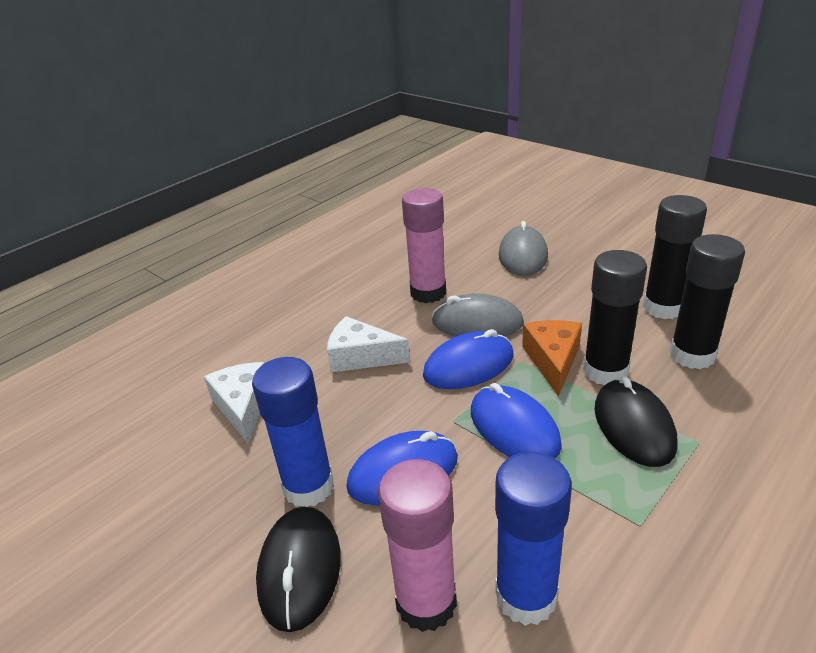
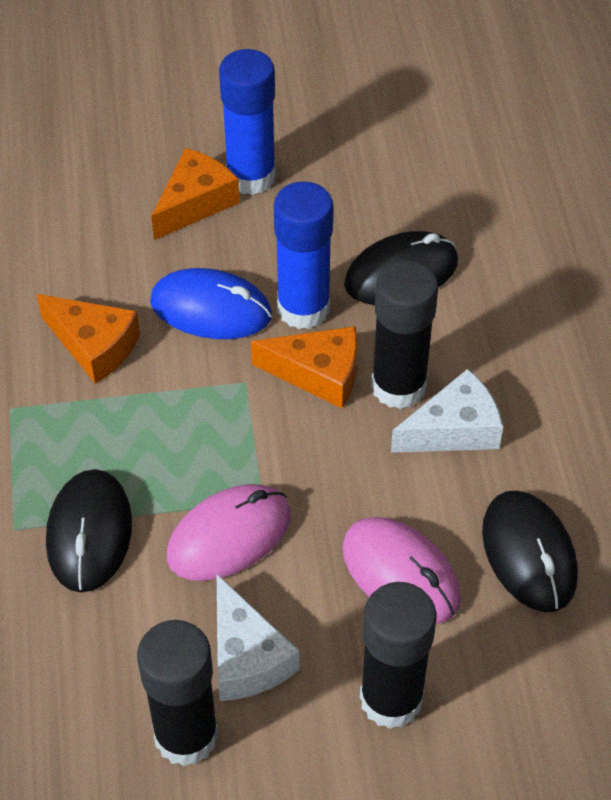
black mouse: [256,507,341,632] [595,376,678,467] = 2 -> [46,469,132,592] [344,231,458,305] [482,491,578,612] = 3
blue mouse: [347,431,458,506] [423,329,513,389] [471,383,562,459] = 3 -> [150,268,272,339] = 1
grey mouse: [432,293,524,337] [499,221,548,276] = 2 -> none = 0
orange cheese: [522,320,582,397] = 1 -> [36,294,140,384] [151,148,240,240] [251,326,357,408] = 3
pink glue stick: [378,459,457,632] [402,188,446,303] = 2 -> none = 0
pink mouse: none = 0 -> [167,484,291,581] [342,517,461,624] = 2

